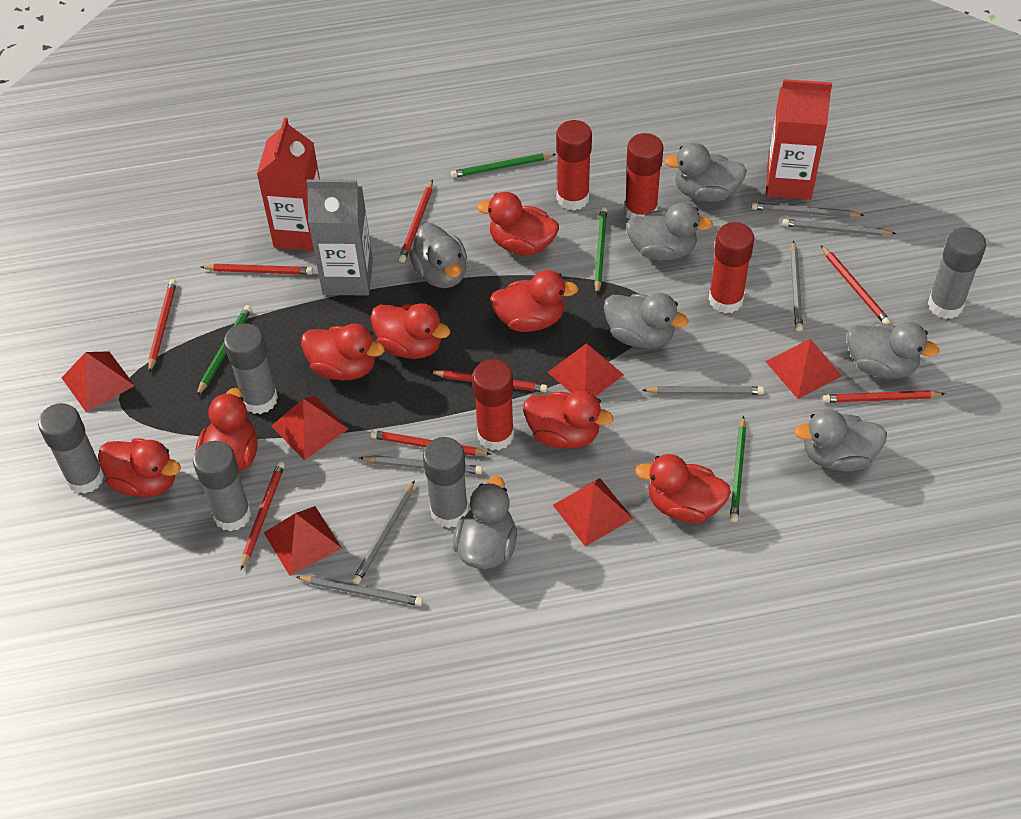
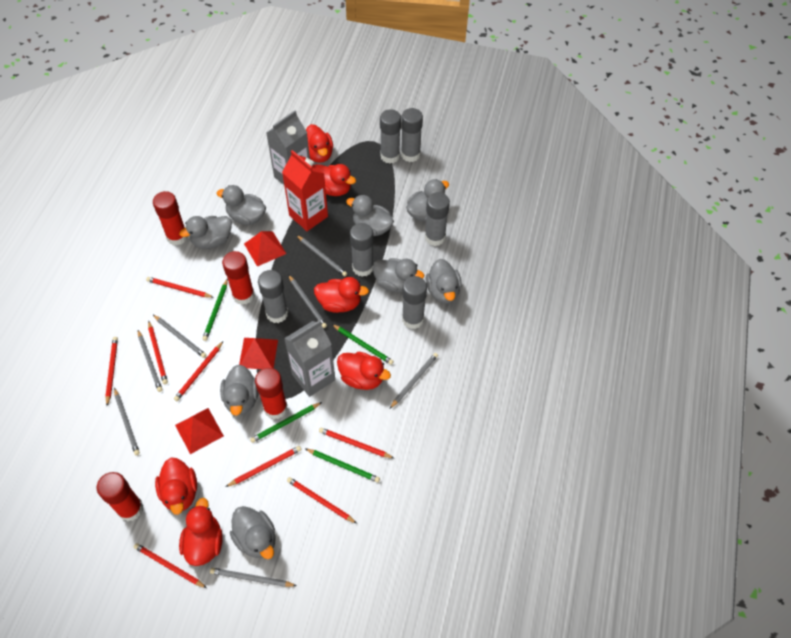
grey carton: [306,179,373,296] = 1 -> [266,110,310,185] [284,320,335,397] = 2
grey duck: [409,223,467,288] [453,476,517,569] [604,293,688,348] [626,203,713,261] [664,143,747,202] [794,409,887,471] [847,322,940,379] = 7 -> [179,216,232,249] [217,185,266,225] [220,365,258,416] [230,506,276,559] [346,195,394,236] [372,258,424,292] [406,179,449,221] [426,259,462,304] = 8
grey glue stick: [38,403,105,494] [193,441,251,531] [224,323,278,414] [423,437,469,528] [928,227,986,319] = 5 -> [258,270,288,323] [350,223,373,277] [380,109,401,164] [401,108,423,162] [402,276,427,329] [425,192,450,246] = 6
red carton: [257,117,320,251] [766,79,832,200] = 2 -> [282,150,328,231] = 1
red duck: [98,438,181,497] [196,388,258,473] [301,323,385,380] [371,303,450,359] [477,192,559,255] [490,270,579,332] [523,391,613,449] [635,454,731,523] = 8 -> [155,458,197,515] [179,498,223,566] [306,124,333,163] [314,277,369,313] [315,164,356,196] [337,352,391,390] = 6
red pyramid: [62,351,135,413] [264,506,342,576] [271,396,348,460] [547,343,624,397] [553,478,633,547] [765,339,842,399] = 6 -> [175,408,224,454] [239,338,278,369] [244,231,286,267] = 3

